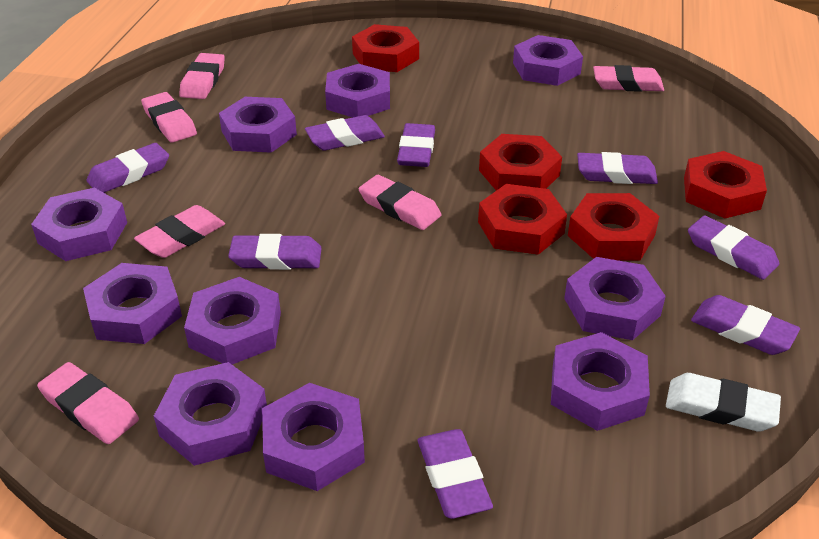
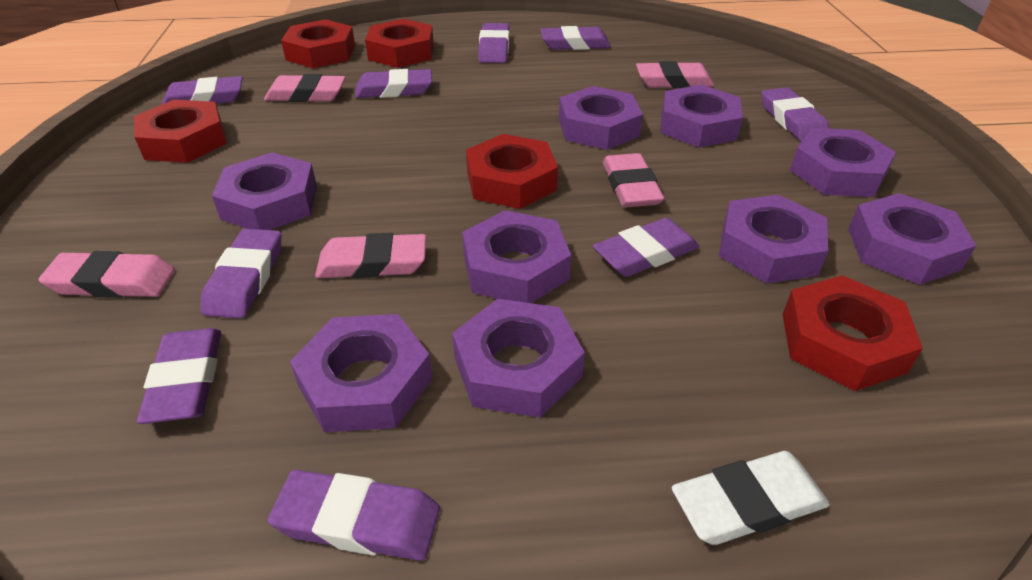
pink eraser: [37,362,139,444] [134,205,225,258] [141,92,197,143] [179,53,225,99] [359,175,441,230] [593,65,664,92] = 6 -> [39,251,175,298] [264,74,346,102] [315,233,426,278] [603,153,664,208] [636,61,714,88] = 5
purple eraser: [86,143,169,193] [228,234,322,270] [305,115,385,151] [397,123,435,167] [418,429,493,519] [577,152,658,184] [688,215,779,280] [691,295,800,355] = 8 -> [137,328,221,424] [161,76,243,105] [201,229,282,318] [268,470,440,561] [355,69,432,98] [478,23,509,63] [540,26,611,50] [593,218,699,277] [761,87,829,142] = 9
purple nut: [31,188,127,261] [83,263,182,344] [154,362,267,466] [184,277,281,365] [219,97,297,153] [262,383,365,491] [325,64,390,117] [513,35,583,86] [551,332,650,431] [564,257,666,340] = 10 -> [212,152,317,230] [290,314,432,432] [452,299,585,418] [462,210,571,303] [559,86,643,150] [660,85,743,148] [719,195,828,284] [790,128,896,197] [848,193,976,285] = 9

